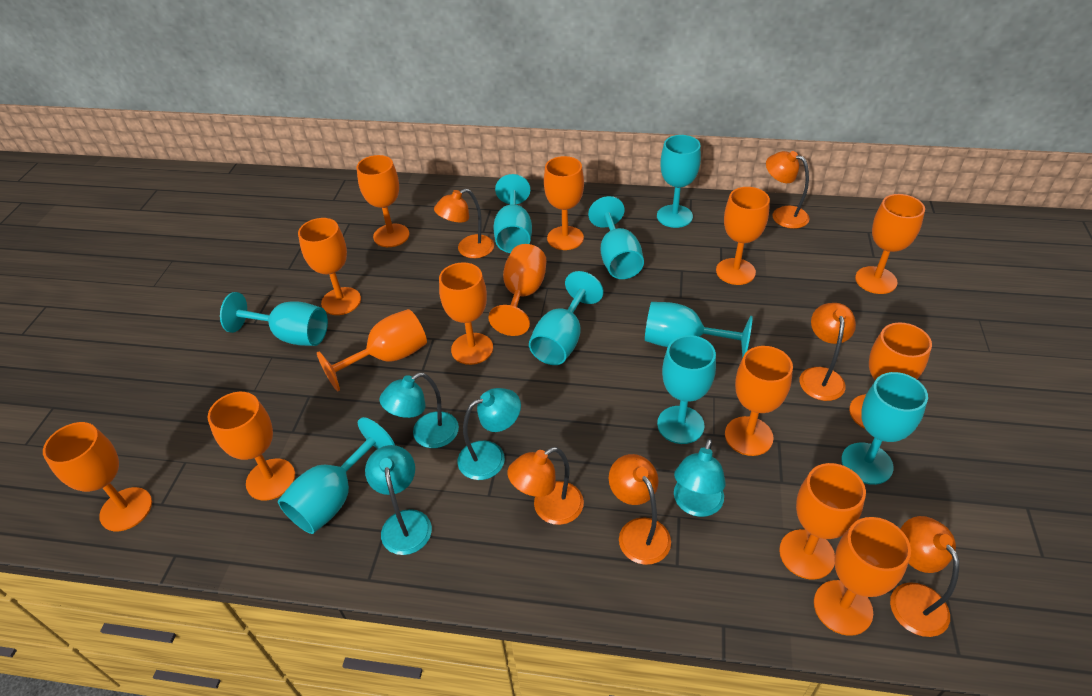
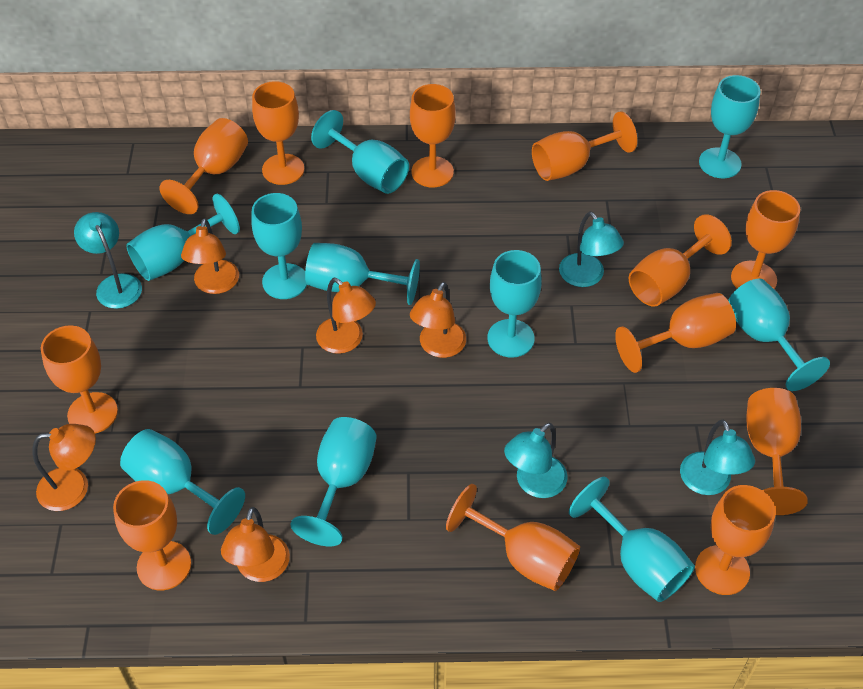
orange goblet: [43,422,152,531] [208,392,295,500] [298,218,361,315] [317,309,427,391] [356,155,409,247] [439,262,493,365] [488,244,546,336] [544,156,584,250] [716,187,770,285] [725,346,793,456] [779,463,866,580] [814,517,911,636] [849,322,932,429] [855,194,925,294] = 14 -> [41,325,118,433] [113,480,191,590] [159,118,248,214] [252,81,304,185] [410,84,456,187] [446,484,580,591] [532,111,637,181] [615,293,736,373] [629,214,732,307] [695,485,776,595] [731,190,800,289] [746,388,808,515] = 12
orange lamp: [434,189,494,258] [507,447,584,525] [609,454,671,565] [766,151,809,229] [799,303,856,401] [890,516,959,637] = 6 -> [32,424,96,511] [181,218,239,294] [221,507,290,582] [316,278,376,354] [410,282,466,358] = 5
turquoise goblet: [220,292,328,346] [278,417,395,534] [493,174,532,253] [529,271,603,365] [588,196,644,279] [645,302,753,358] [657,135,701,228] [657,335,716,444] [841,372,928,485] = 9 -> [120,429,245,535] [126,194,240,281] [251,193,307,299] [290,417,377,546] [305,243,420,305] [311,110,409,194] [487,250,542,358] [569,477,695,602] [699,75,761,178] [728,279,830,391] = 10

